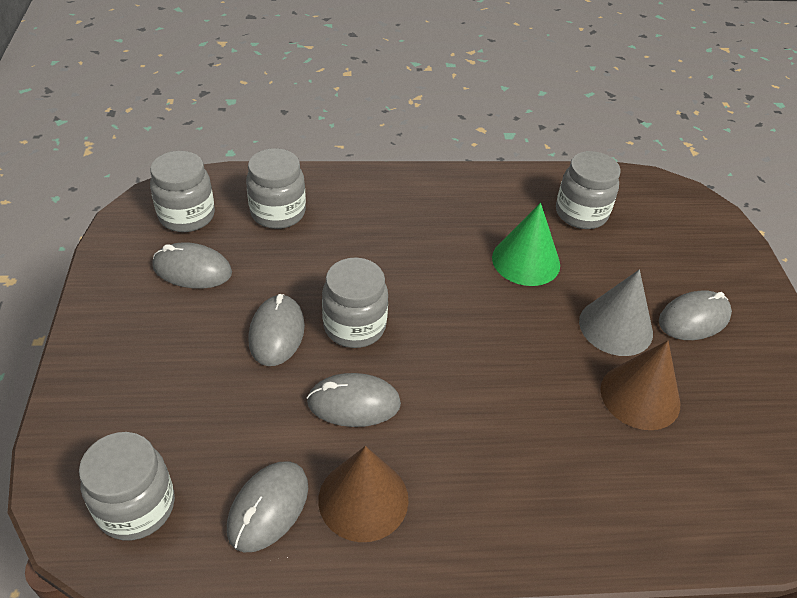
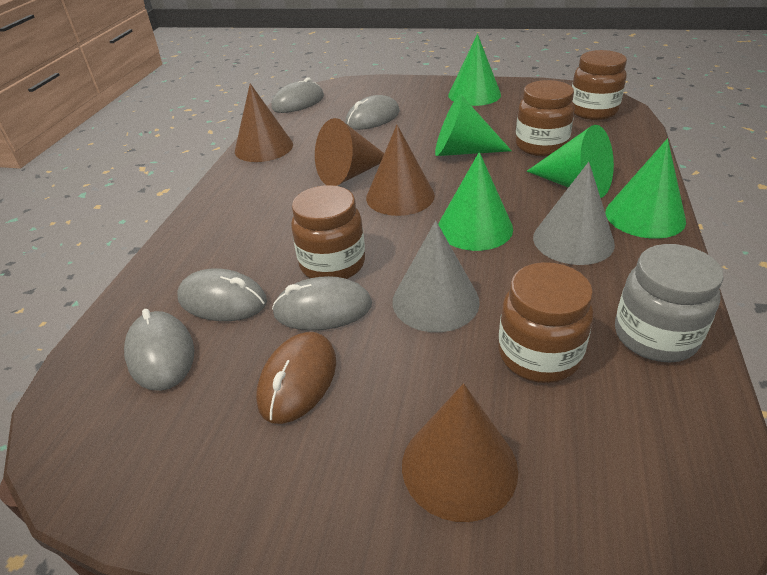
brown cone: [318,446,408,542] [600,340,680,430] = 2 -> [235,83,293,162] [315,118,384,186] [366,125,435,216] [402,383,518,522] = 4
brown jar: none = 0 -> [291,185,365,279] [498,262,593,383] [515,80,575,156] [572,50,627,120] = 4
brown mouse: none = 0 -> [256,332,336,424] = 1
green cone: [492,203,560,286] = 1 -> [435,94,512,156] [438,152,513,251] [448,34,501,106] [527,125,614,198] [605,139,686,239] = 5
grey cone: [579,269,653,356] = 1 -> [392,221,480,332] [533,162,615,265] = 2
grey jar: [79,432,175,540] [150,151,215,232] [246,148,306,229] [322,258,388,348] [556,151,621,229] = 5 -> [615,244,724,362] = 1

